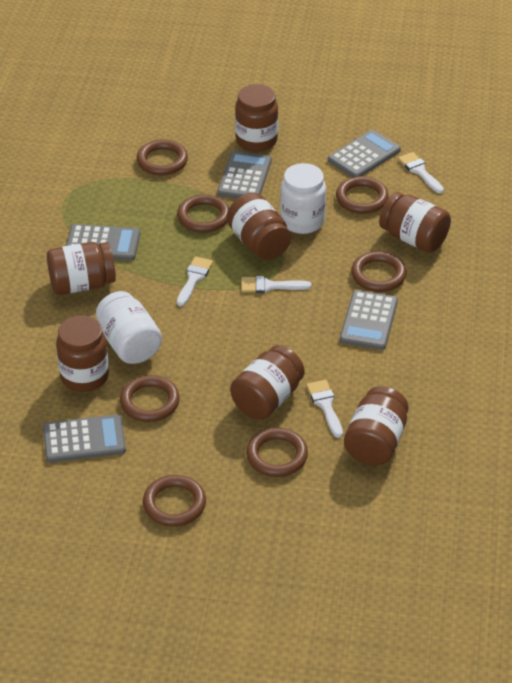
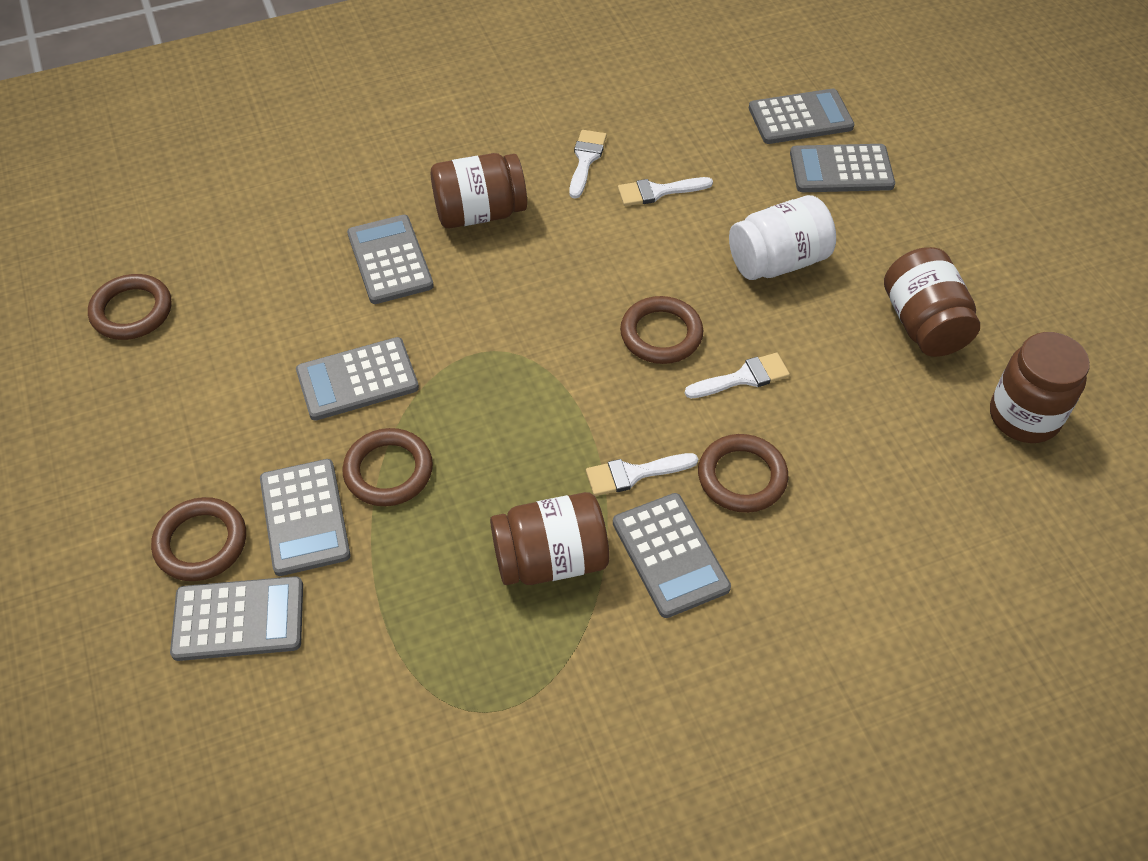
brown jar: [47,242,116,295] [56,315,109,392] [227,193,291,260] [230,345,305,419] [235,84,278,152] [344,386,408,465] [379,192,451,252] = 7 -> [431,153,527,228] [490,492,609,585] [884,247,980,357] [990,332,1090,443] = 4
brown ring: [120,375,180,422] [137,139,188,175] [143,475,206,527] [177,194,229,233] [246,428,308,477] [336,176,389,214] [351,251,407,292] = 7 -> [88,274,171,340] [151,497,246,581] [342,428,433,506] [620,296,703,364] [698,434,789,513] = 5
grey calculator: [43,414,126,463] [66,224,140,261] [217,151,272,199] [328,130,401,177] [340,290,398,350] = 5 -> [170,576,303,661] [260,459,351,576] [296,337,419,421] [347,215,434,304] [613,493,731,618] [749,89,854,144] [790,144,895,192] = 7
white jar: [96,291,162,364] [280,163,326,234] = 2 -> [729,195,836,280] = 1

